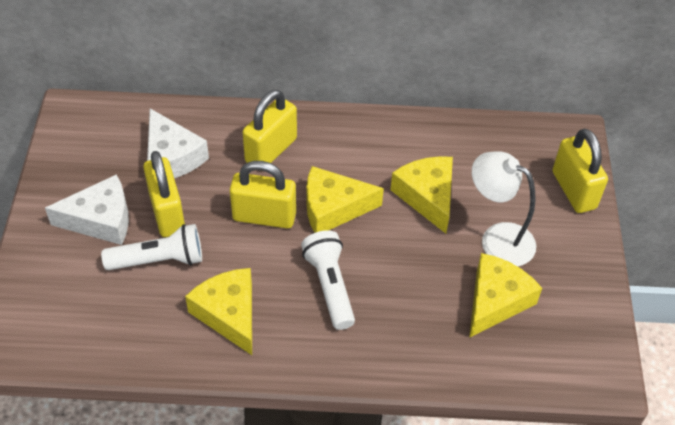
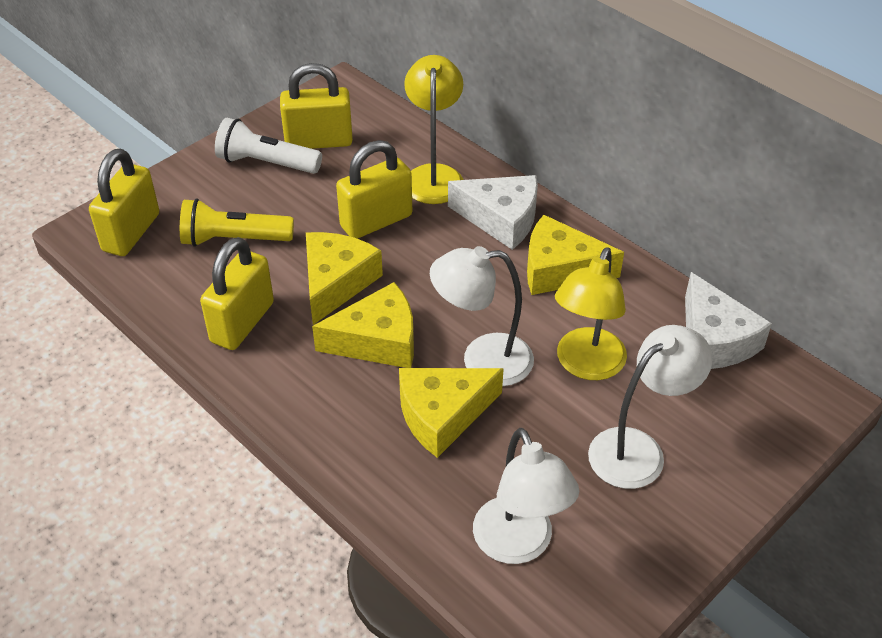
white flashlight: [101,224,202,270] [301,230,355,330] = 2 -> [215,118,322,174] = 1
white lamp: [472,151,536,267] = 1 -> [430,246,534,386] [473,428,579,564] [588,325,712,489] = 3
yellow flashlight: none = 0 -> [180,199,294,247] = 1
yellow lamp: none = 0 -> [404,55,463,204] [555,247,627,380] = 2

